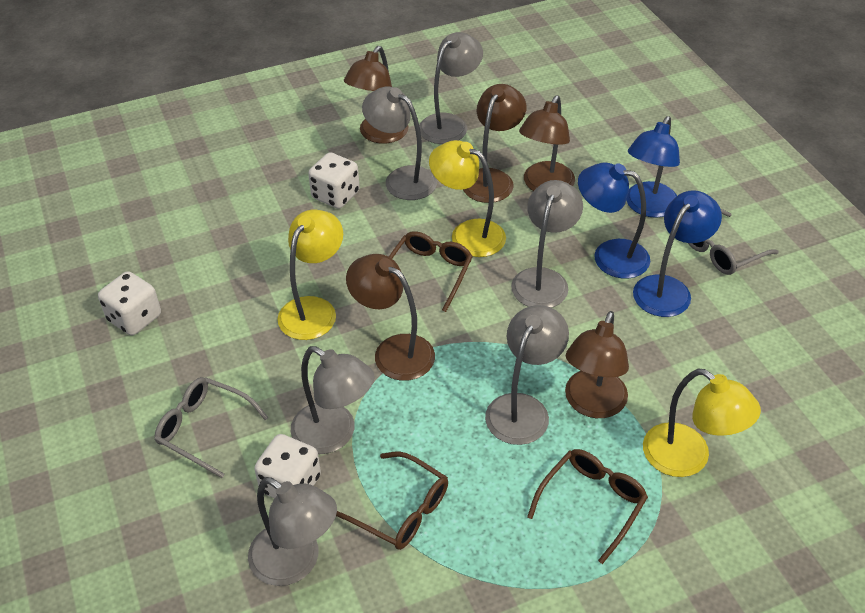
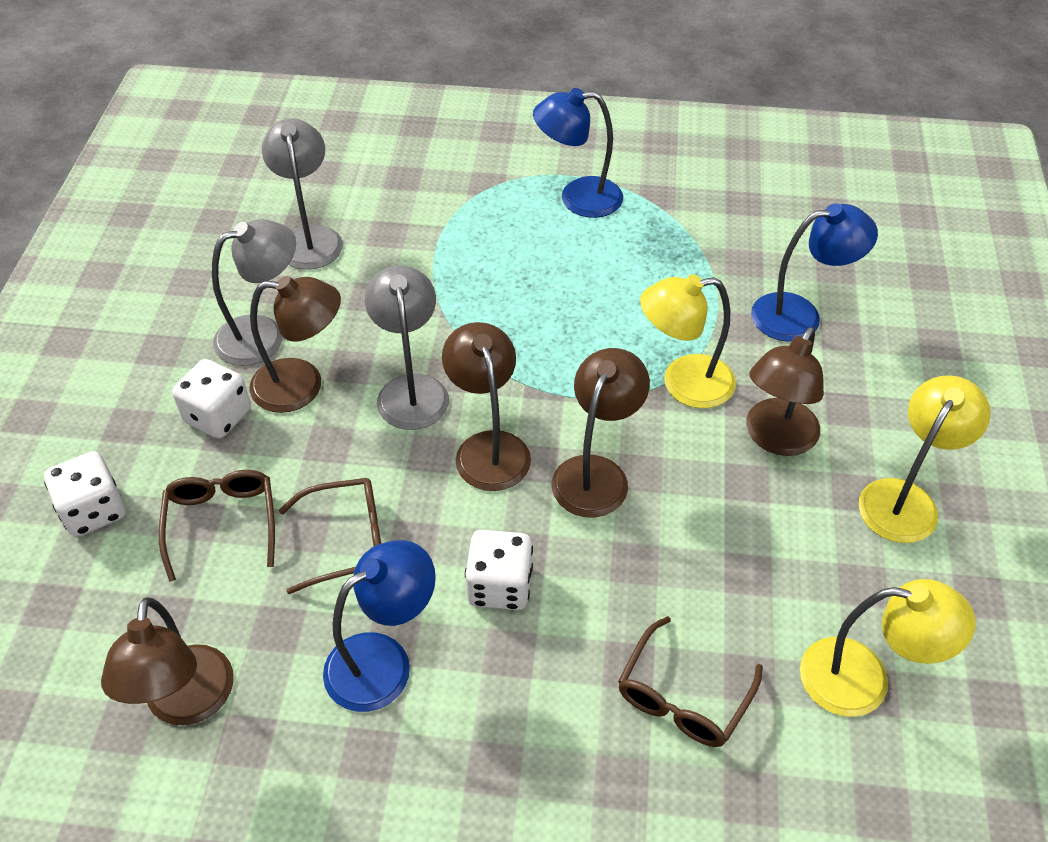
grey glasses: [154,377,269,478] [688,209,779,275] = 2 -> none = 0
grey lamp: [248,477,337,586] [291,346,375,454] [362,86,437,200] [419,32,483,144] [485,305,569,445] [511,180,583,308] = 6 -> [212,219,296,366] [262,118,343,270] [365,265,449,430] = 3

